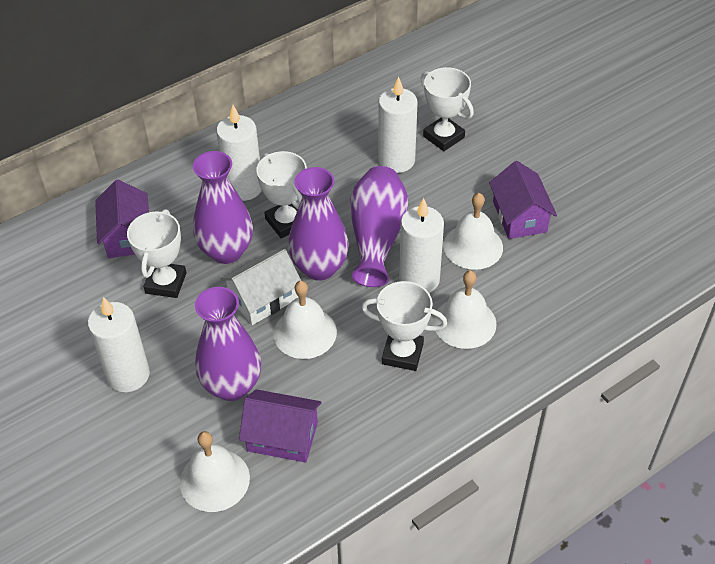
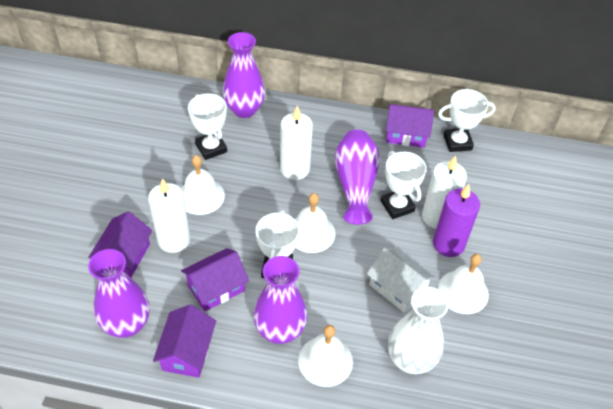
purple candle: none = 0 -> [433,184,480,257] = 1
purple house: [95,180,149,258] [239,389,322,463] [489,161,557,239] = 3 -> [88,211,152,278] [153,305,216,378] [181,248,249,312] [386,104,434,148] = 4
white candle: [88,297,150,392] [216,105,262,201] [378,77,418,173] [399,198,444,293] = 4 -> [148,178,190,253] [280,105,313,180] [422,155,467,229] = 3
white vase: none = 0 -> [388,287,449,374] = 1

